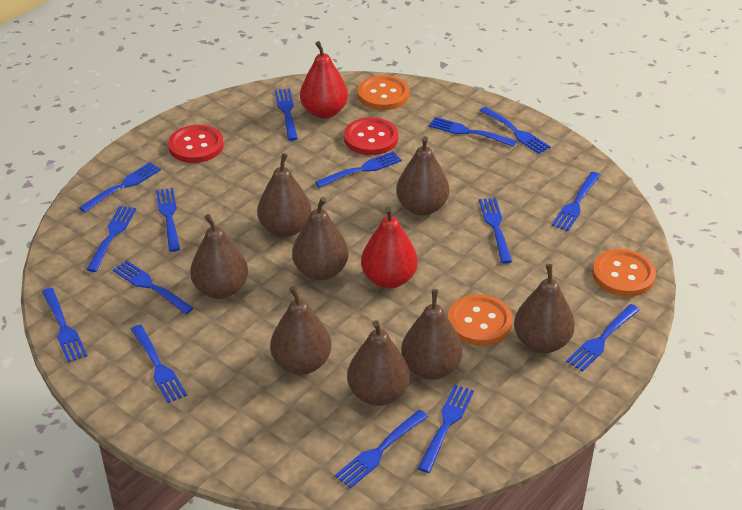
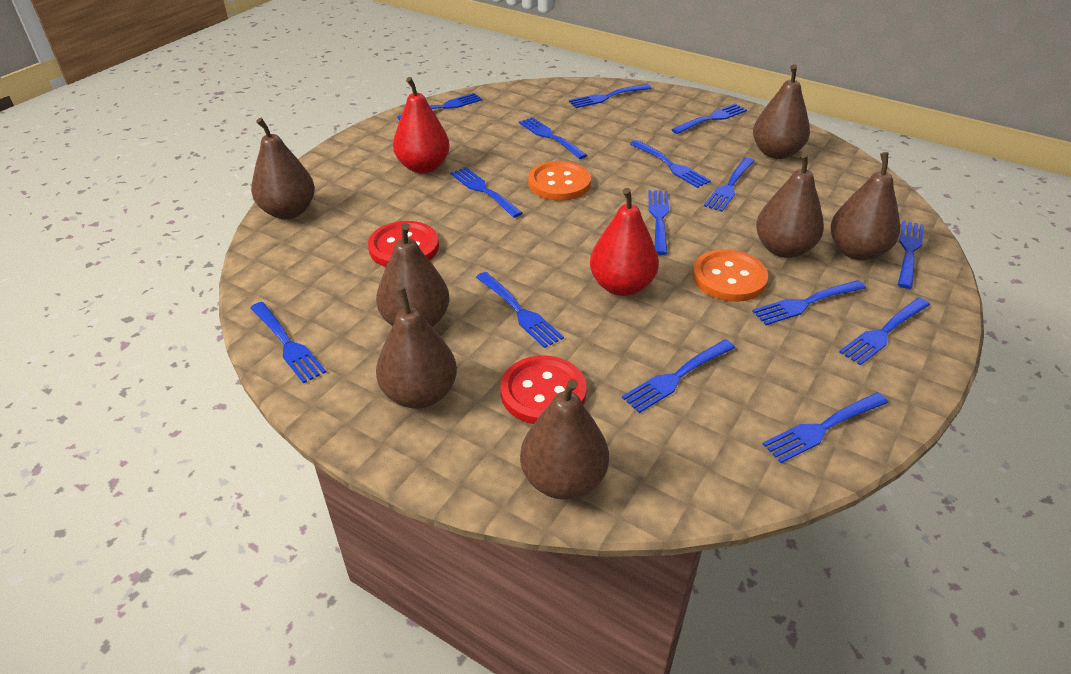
brown pear: [190,214,248,299] [257,153,312,237] [270,286,331,375] [292,197,349,281] [347,320,410,406] [396,136,449,216] [401,289,463,380] [514,264,575,353] = 8 -> [251,118,315,219] [376,223,450,327] [376,287,457,409] [520,379,609,500] [753,64,810,159] [756,152,824,258] [830,152,900,261] = 7
orange button: [358,75,409,110] [448,295,513,346] [592,249,656,297] = 3 -> [528,161,591,201] [692,249,768,302] = 2

